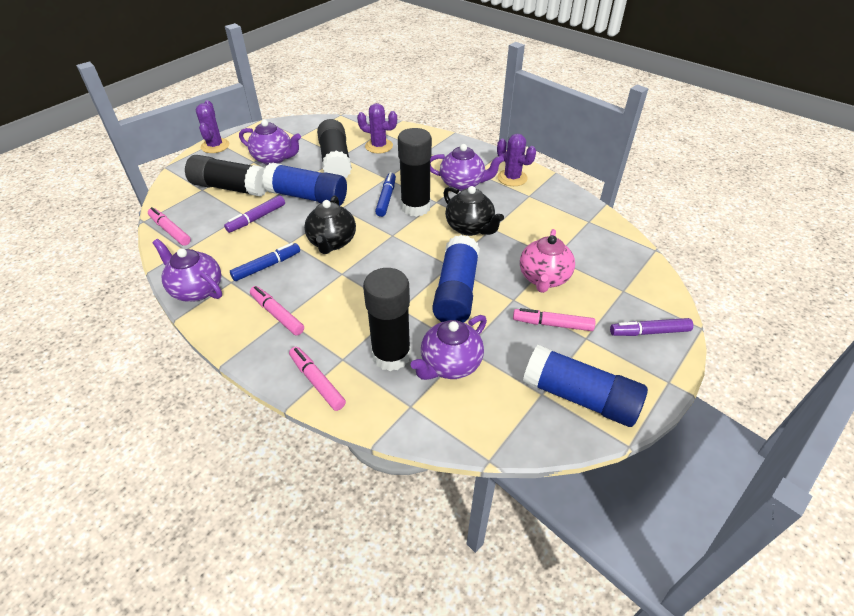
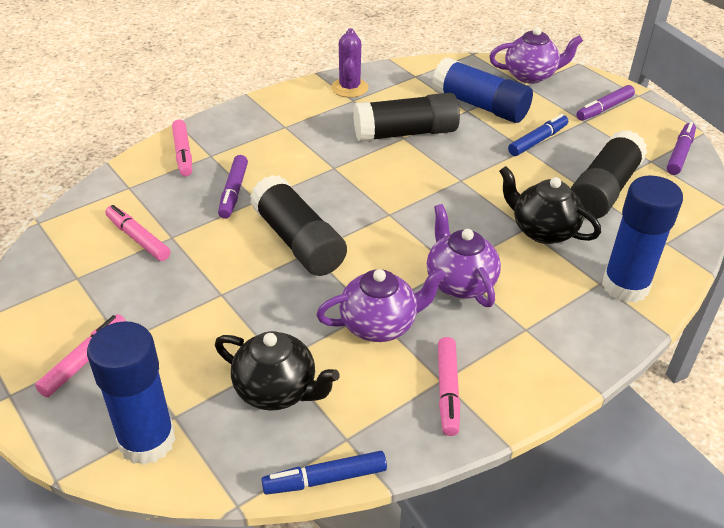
black glue stick: [185,155,267,197] [317,119,352,178] [363,268,411,371] [398,128,432,217] = 4 -> [250,175,347,276] [353,93,460,142] [570,130,647,219] = 3
pink teapot: [520,229,575,293] = 1 -> none = 0
purple cactus: [196,100,229,153] [357,103,397,154] [497,134,536,186] = 3 -> [331,28,369,98] = 1
purple marker: [224,195,285,233] [610,318,693,336] = 2 -> [218,155,248,219] [576,85,635,121] [667,122,696,175] = 3
purple teapot: [152,239,222,302] [239,120,301,165] [411,315,487,380] [430,144,504,191] = 4 -> [316,268,446,342] [427,204,501,307] [489,27,583,84] = 3

